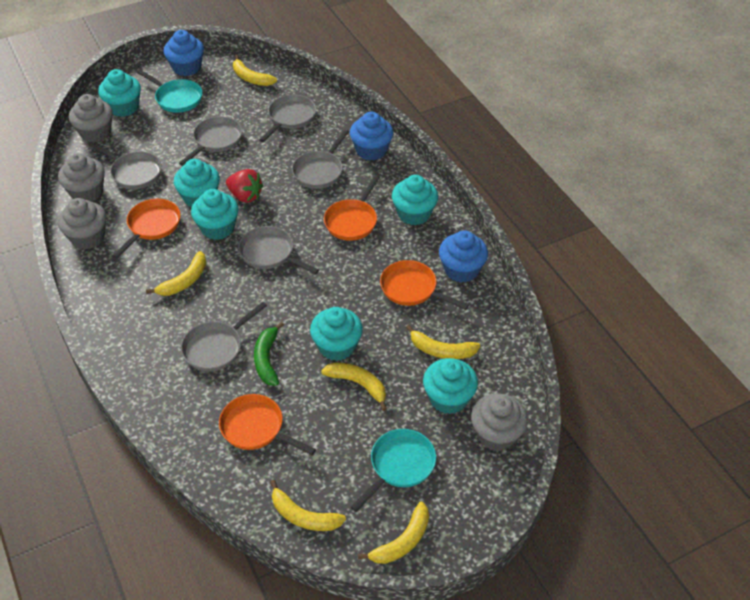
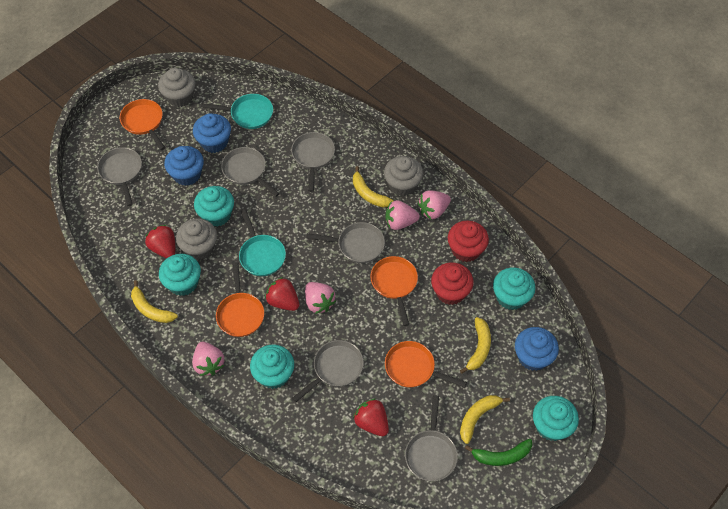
grey cupcake: [58,153,105,202] [58,198,106,249] [69,94,113,142] [471,393,528,451] = 4 -> [158,68,195,107] [176,219,217,260] [384,156,423,196] = 3
pink strawberry: none = 0 -> [192,342,224,376] [305,282,336,314] [386,200,420,230] [418,190,451,219] = 4
red cupcake: none = 0 -> [431,262,473,305] [448,220,489,262] = 2
red strawberry: [226,169,263,203] = 1 -> [145,225,175,258] [265,277,299,311] [353,399,389,436] = 3
turquoise cupcake: [98,69,141,117] [174,159,220,208] [191,189,239,240] [310,307,363,361] [392,175,438,225] [423,358,478,414] = 6 -> [159,254,201,296] [194,186,234,227] [250,344,294,389] [493,267,535,310] [533,396,579,441] = 5
yellow banana: [146,251,206,296] [233,55,277,86] [270,480,346,531] [321,362,387,411] [358,502,429,564] [406,325,480,359] = 6 -> [131,280,178,323] [353,166,394,208] [460,317,491,374] [460,395,510,444] = 4

